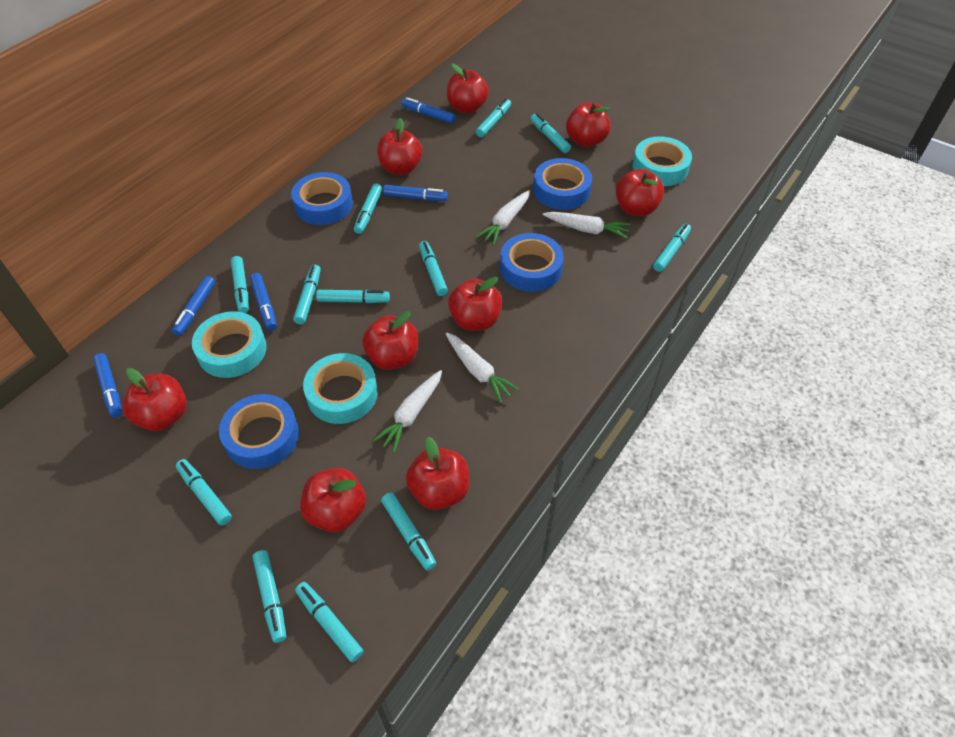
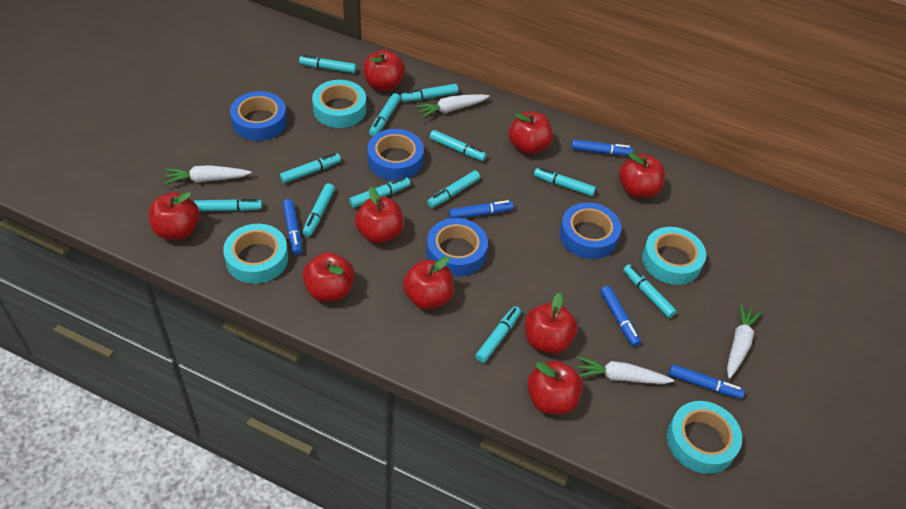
turquoise tape: [192,311,267,378] [303,353,378,424] [633,136,692,186] = 3 -> [223,224,288,284] [312,80,366,128] [642,227,706,285] [667,401,742,474] = 4

